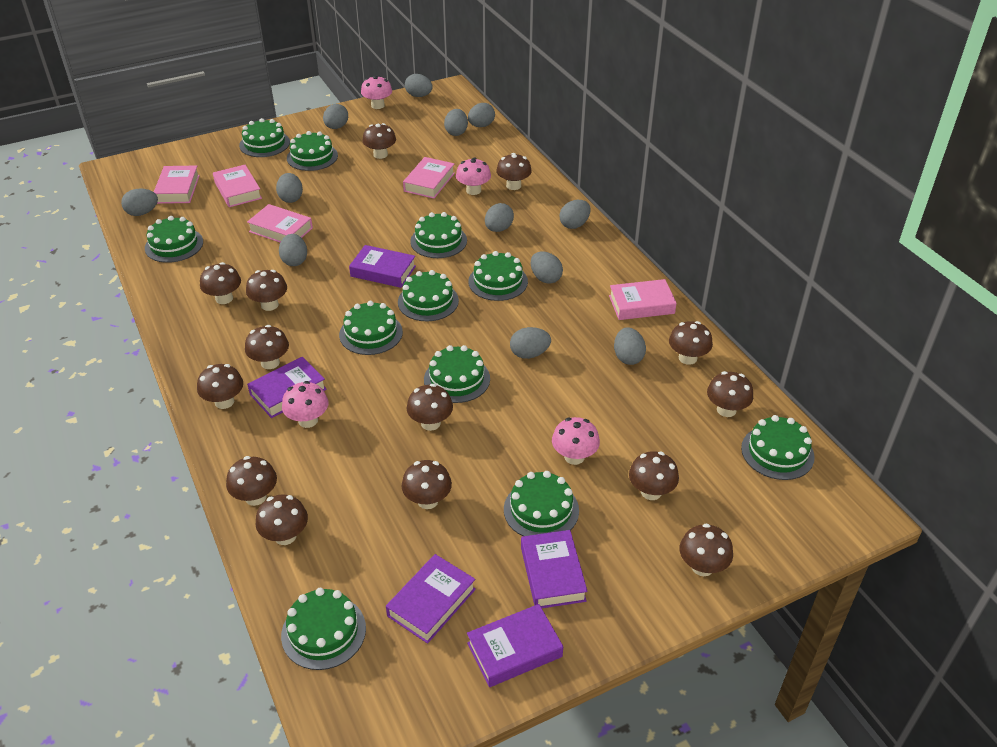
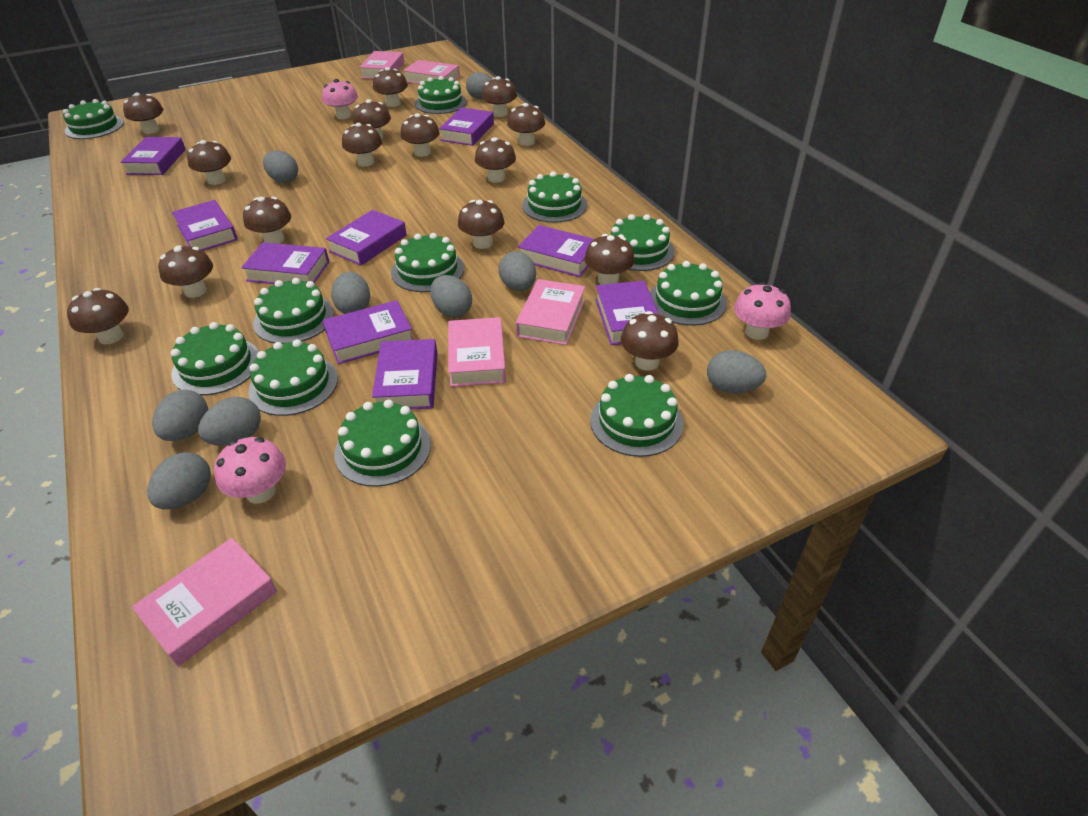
brown mushroom: [197,364,243,409] [200,262,241,304] [226,456,277,506] [245,325,289,369] [246,270,287,311] [256,494,308,545] [362,123,396,159] [401,460,452,509] [407,384,453,431] [496,153,532,190] [629,451,679,500] [669,321,713,365] [680,523,733,576] [707,371,753,417] = 14 -> [67,288,129,344] [123,93,163,134] [158,245,213,298] [187,140,231,185] [243,197,291,244] [342,123,382,167] [353,99,391,140] [373,67,408,107] [401,113,440,157] [458,200,505,249] [475,137,516,183] [481,76,517,117] [507,103,545,146] [584,234,635,285] [621,311,678,371] = 15
grey egg: [121,188,158,216] [276,173,303,203] [279,234,307,266] [323,104,348,129] [405,74,433,97] [444,109,468,136] [468,103,495,127] [485,203,514,232] [510,327,551,359] [531,251,563,284] [559,200,590,229] [614,327,646,365] = 12 -> [147,452,211,509] [152,390,208,441] [198,397,261,446] [263,150,298,183] [331,272,370,314] [430,275,472,318] [466,72,492,99] [498,251,536,291] [707,350,766,393] = 9
pink mushroom: [282,381,328,428] [361,75,392,109] [456,157,491,195] [552,417,600,465] = 4 -> [214,437,286,504] [322,79,358,119] [734,282,791,340] = 3
purple book: [247,357,327,418] [349,245,416,288] [386,554,476,644] [467,604,563,687] [521,530,588,608] = 5 -> [121,137,186,175] [172,200,238,251] [241,242,329,284] [322,300,413,364] [326,210,407,266] [372,339,438,410] [439,107,494,146] [518,225,594,277] [595,281,659,345] = 9

